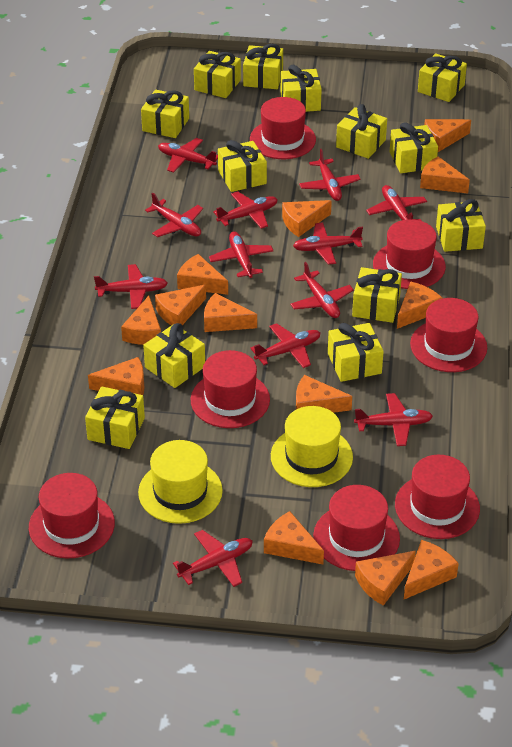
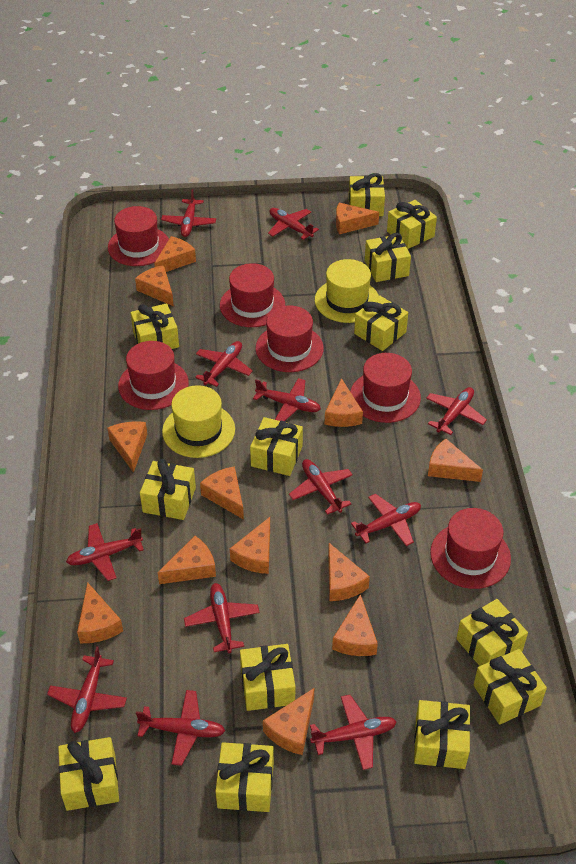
red hat: [29,473,115,559] [191,350,270,428] [250,97,316,159] [313,485,400,571] [373,219,446,289] [395,455,480,539] [410,298,487,372] = 7 -> [108,206,169,266] [118,341,189,410] [220,263,285,327] [255,305,324,372] [350,353,421,423] [430,508,511,589] = 6

